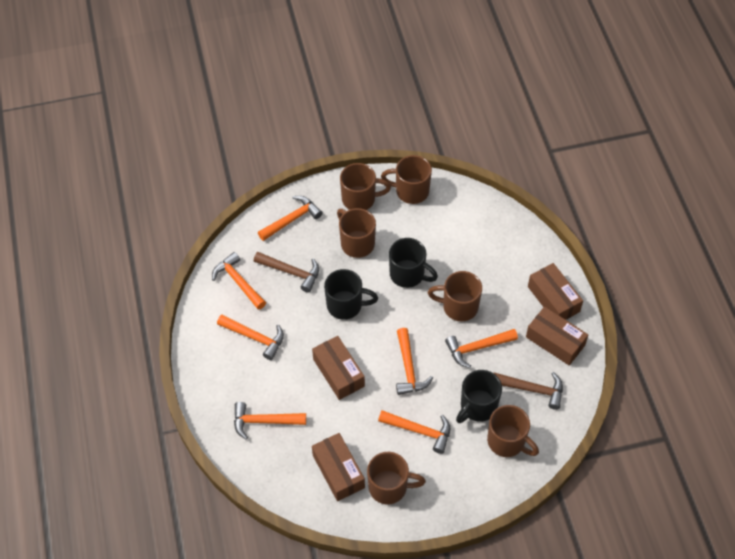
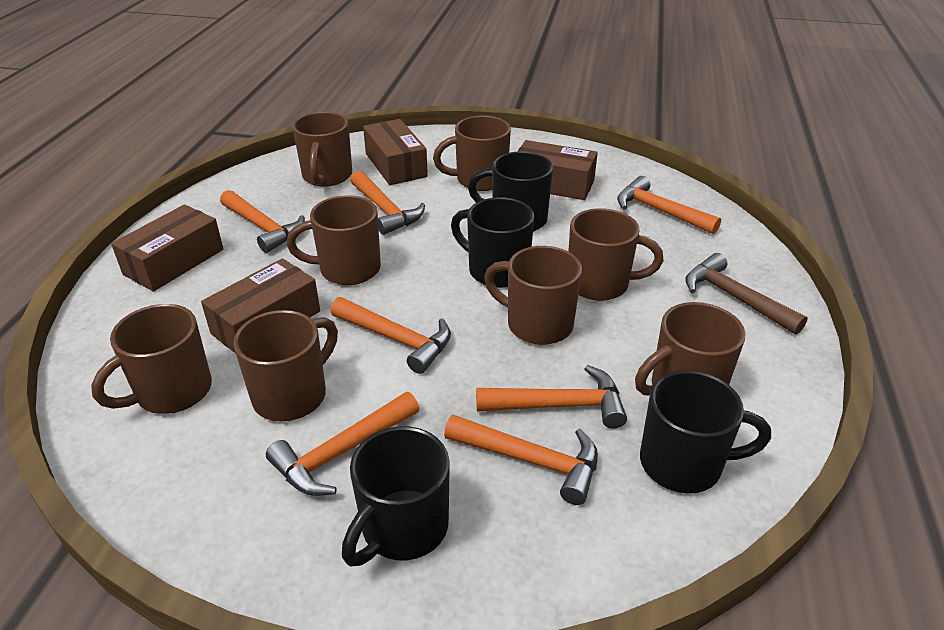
black mug: [324,269,378,320] [389,238,438,288] [456,370,502,423] = 3 -> [342,426,450,567] [451,197,534,288] [468,151,553,232] [640,370,771,494] = 4
brown hammer: [254,252,319,293] [494,372,563,410] = 2 -> [685,253,808,335] = 1
brown mug: [337,208,376,258] [340,163,391,210] [367,452,426,504] [381,155,432,204] [428,271,482,321] [487,405,539,457] = 6 -> [91,304,212,414] [233,310,338,421] [287,195,381,285] [292,112,352,187] [433,115,511,191] [484,246,582,345] [568,208,664,301] [635,302,746,396] = 8

